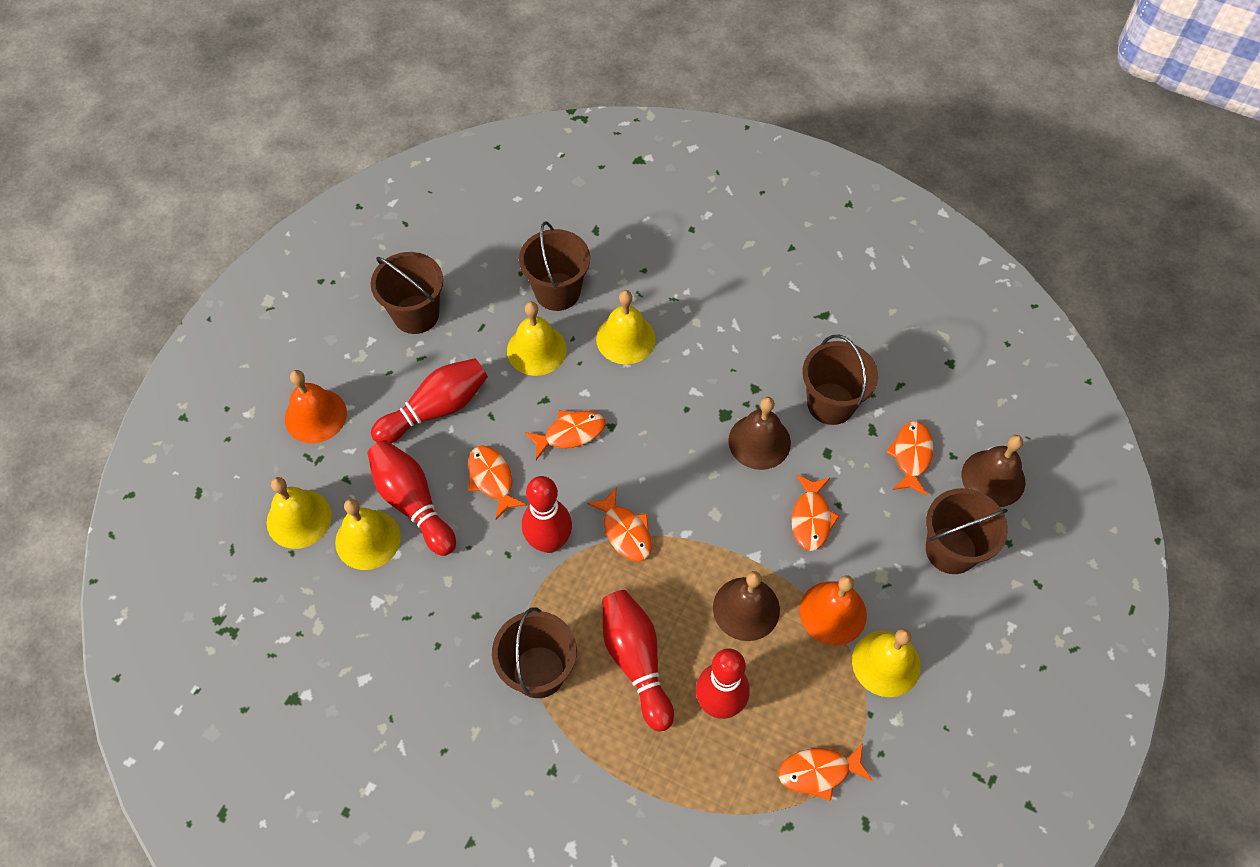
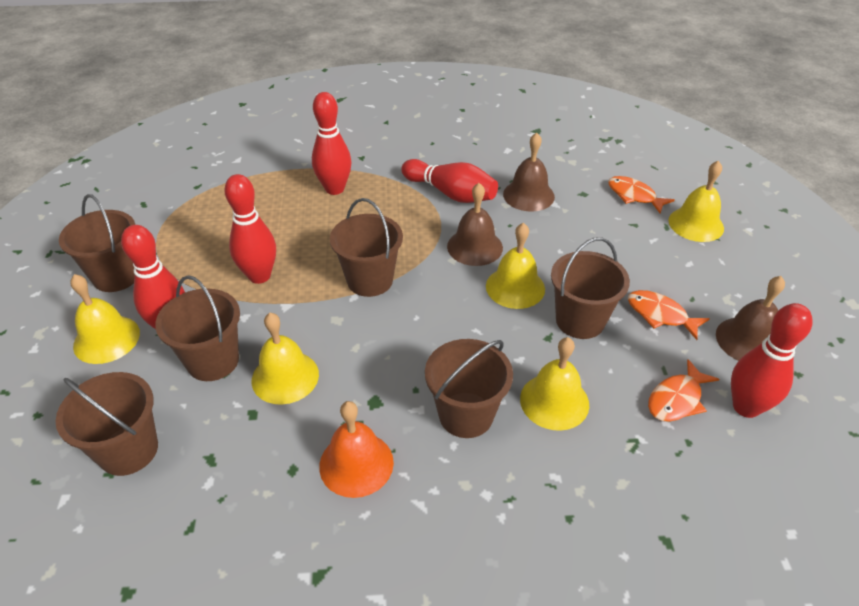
brown bucket: [371,252,443,334] [492,607,577,698] [519,222,590,311] [802,334,878,425] [926,488,1008,574] = 5 -> [56,372,158,476] [59,194,135,292] [155,275,240,381] [330,198,403,297] [425,339,513,438] [551,237,630,339] = 6
orange bell: [285,370,347,443] [799,575,867,645] = 2 -> [319,401,394,498] = 1
orange fish: [468,445,527,520] [525,410,606,460] [587,487,652,562] [778,743,873,801] [792,474,840,551] [886,421,933,496] = 6 -> [608,176,675,213] [628,290,710,340] [648,359,719,422] = 3

